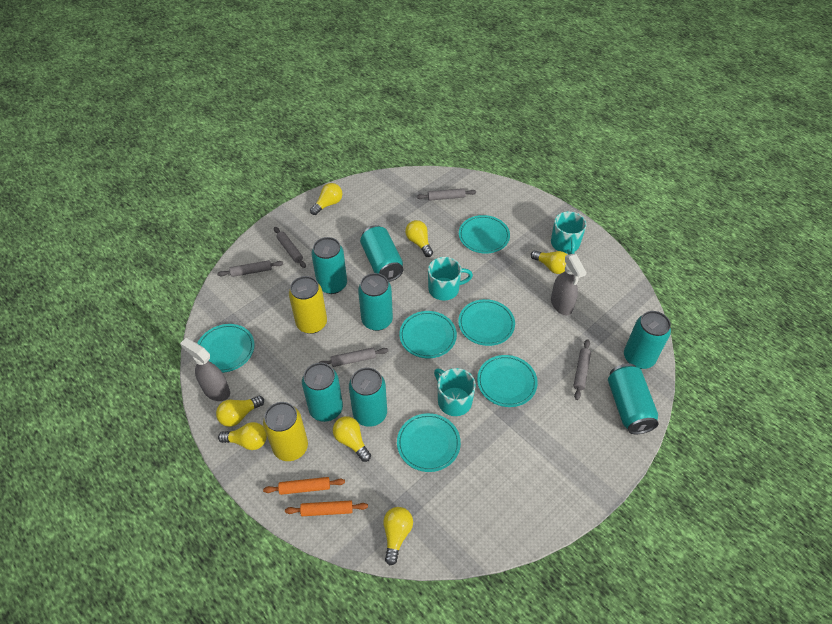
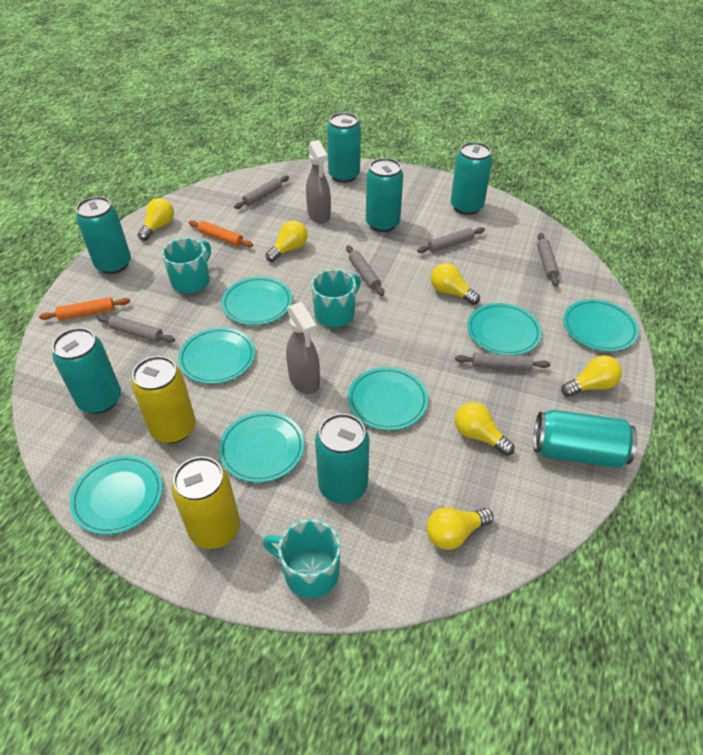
grey rolling pin: [217,260,283,277] [274,227,306,268] [319,348,388,367] [417,188,476,201] [574,339,591,400] = 5 -> [97,315,175,343] [234,175,289,209] [346,245,384,296] [417,227,485,253] [455,353,550,371] [537,233,559,287] = 6
turquoise plate: [197,324,255,373] [397,413,461,472] [399,311,457,358] [458,299,515,346] [459,215,510,254] [477,355,538,407] = 6 -> [70,455,163,535] [178,327,255,384] [219,411,305,483] [221,277,292,325] [348,367,428,430] [467,303,542,355] [563,299,639,351] = 7
yellow light bulb: [216,396,264,427] [218,422,267,450] [310,183,342,215] [333,416,371,462] [383,507,413,565] [405,220,433,257] [531,250,567,274] = 7 -> [138,198,174,241] [266,221,308,262] [426,508,493,550] [431,263,480,305] [455,402,515,456] [561,355,622,397] = 6

